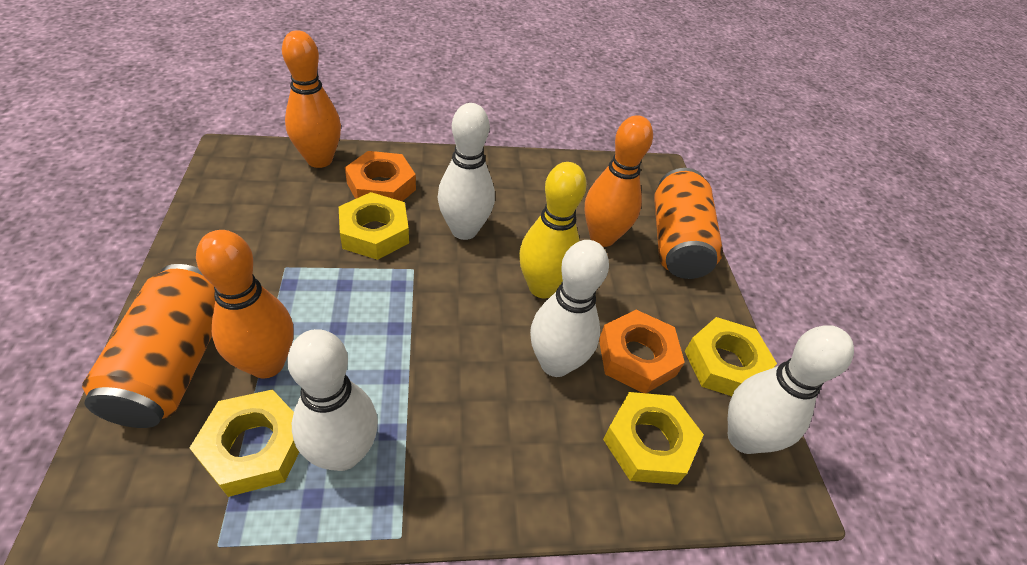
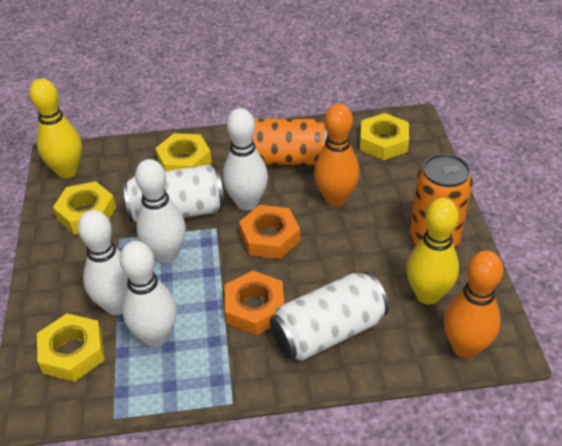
orange bowling pin: [196,230,293,378] [282,30,341,168] [585,115,653,247] = 3 -> [314,103,360,206] [444,250,503,358] = 2
white can: none = 0 -> [123,165,225,222] [270,272,389,361] = 2
yellow bowling pin: [519,162,587,298] = 1 -> [29,78,82,178] [406,198,459,305] = 2

